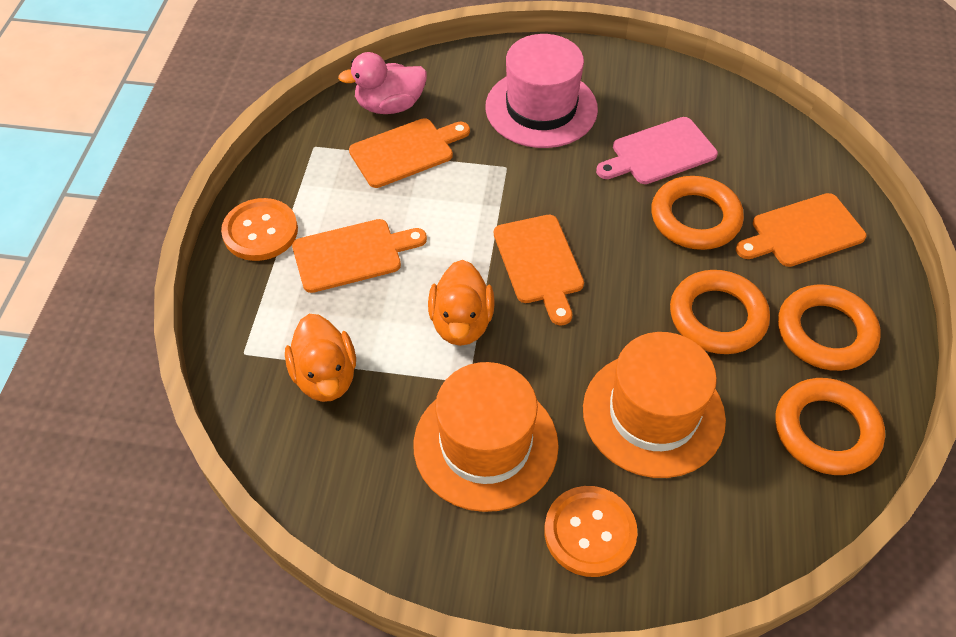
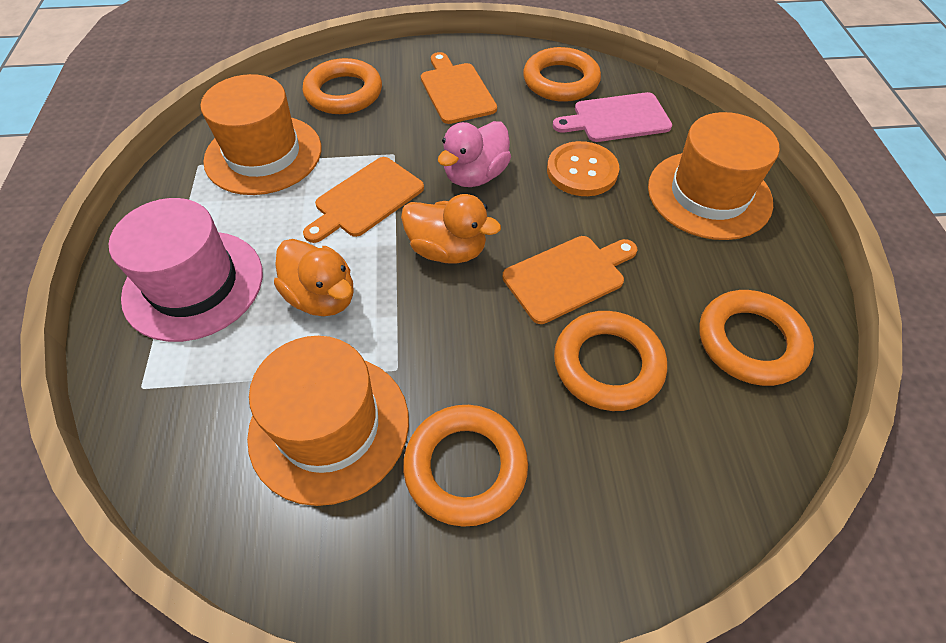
orange button: [221,198,298,261] [544,486,638,577] = 2 -> [547,141,619,196] = 1
orange cutting board: [292,219,427,293] [349,118,470,188] [494,215,584,325] [736,193,866,267] = 4 -> [303,157,424,243] [421,52,497,124] [502,236,637,324] = 3
orange hat: [413,362,559,512] [583,332,726,478] = 2 -> [200,74,321,195] [247,336,409,506] [648,112,779,240] = 3
orange ring: [651,176,744,250] [670,270,770,354] [775,378,885,475] [778,285,881,371] = 4 -> [303,58,382,114] [403,405,528,527] [523,47,601,102] [554,311,667,411] [699,290,814,386] = 5

